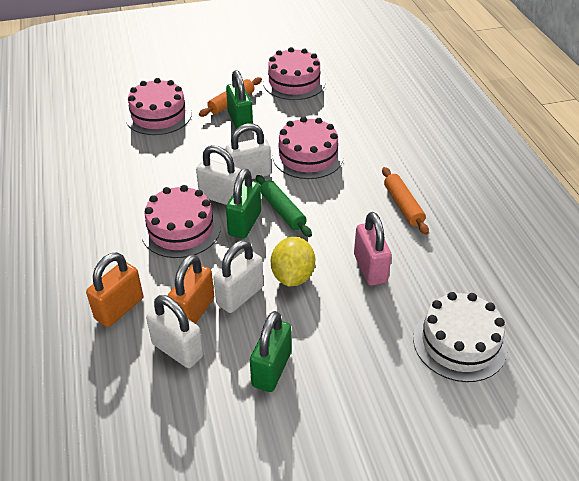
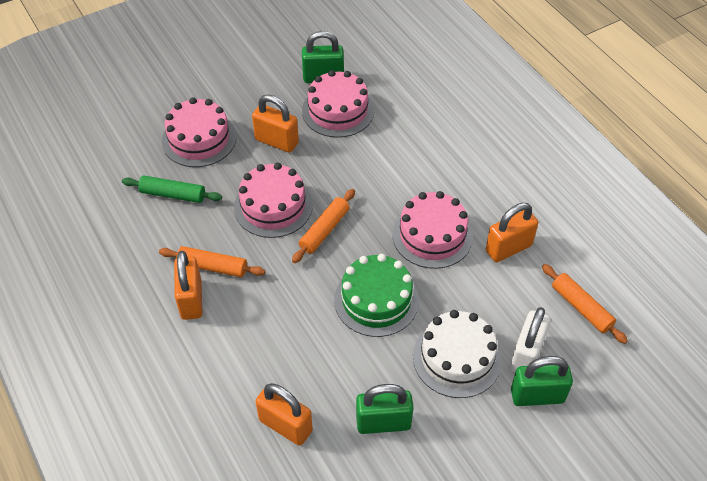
green cake: none = 0 -> [334,254,419,337] = 1
orange padlock: [86,252,143,327] [168,254,214,324] = 2 -> [174,251,202,320] [252,95,299,153] [255,383,313,446] [486,203,538,262] = 4
orange rolling pin: [199,77,262,117] [382,167,429,235] = 2 -> [159,246,265,277] [292,189,355,263] [542,264,628,344] = 3
pink padlock: [354,212,392,286] = 1 -> none = 0
white padlock: [146,295,204,368] [196,145,241,205] [213,240,263,313] [225,123,271,180] = 4 -> [510,307,551,373] = 1
yellow lemon: [271,237,315,287] = 1 -> none = 0

